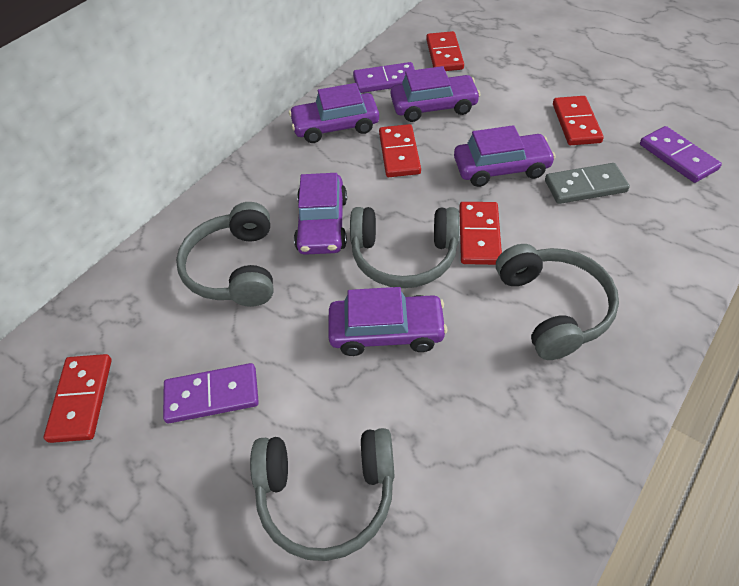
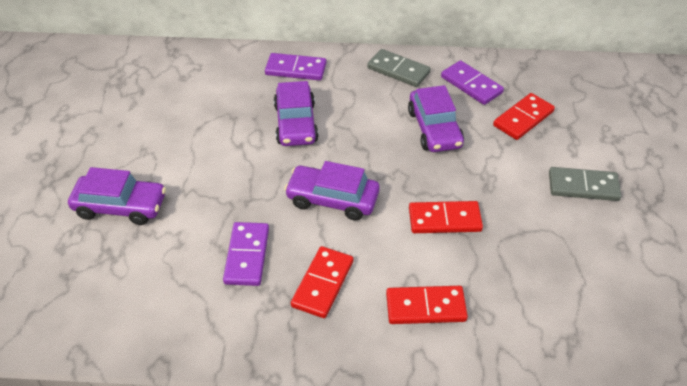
grey domino: [545,163,630,204] = 1 -> [367,49,431,87] [549,167,622,201] = 2
grey headphones: [176,202,274,307] [250,428,395,561] [350,207,459,288] [496,244,619,360] = 4 -> none = 0
purple car: [289,83,379,143] [294,173,347,255] [328,287,447,356] [391,66,480,122] [454,125,556,187] = 5 -> [68,167,166,225] [274,81,319,146] [284,161,380,221] [408,85,464,152] = 4
red domino: [44,354,112,443] [379,124,421,177] [426,31,464,71] [459,202,502,265] [553,96,604,145] = 5 -> [291,246,353,318] [386,286,468,324] [409,201,483,233] [493,93,555,140] = 4

